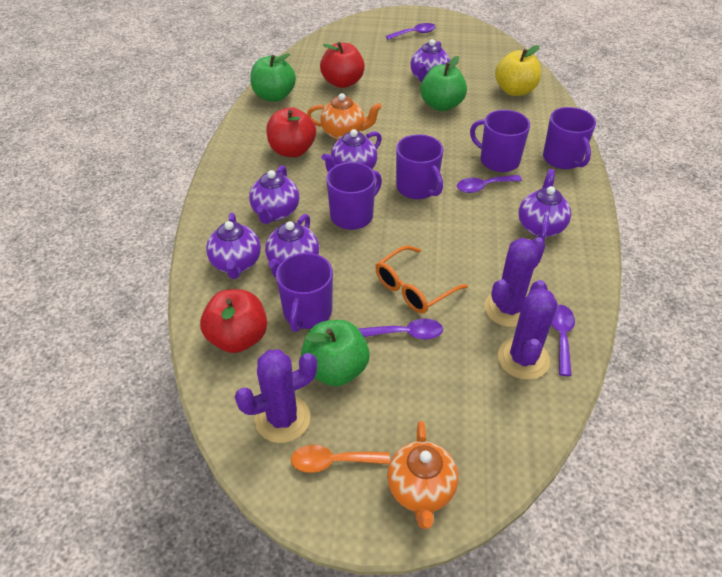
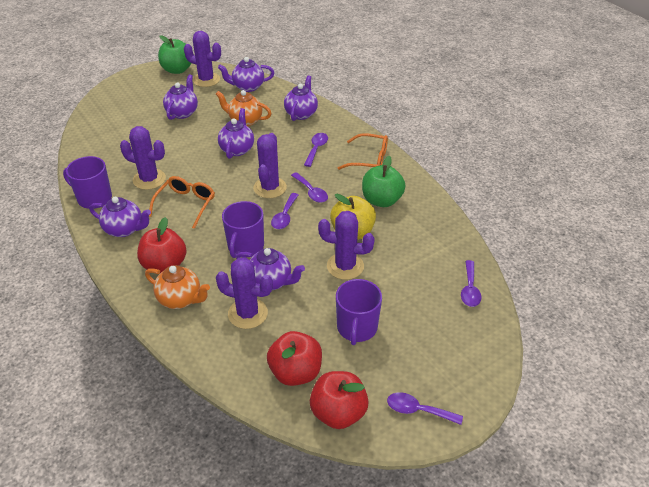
green apple: [250,53,296,102] [301,320,370,386] [420,56,467,111] = 3 -> [158,35,191,74] [362,156,405,207] = 2
orange glasses: [375,246,468,313] = 1 -> [149,176,215,229] [338,133,388,170] = 2
orange spoon: [291,445,390,473] = 1 -> none = 0
purple cactus: [235,349,317,443] [484,237,546,327] [498,280,558,380] = 3 -> [120,126,166,190] [184,31,221,87] [216,257,273,329] [253,133,287,198] [318,211,375,280] = 5
purple mug: [276,253,333,332] [326,162,382,230] [396,134,444,199] [470,110,530,172] [543,107,596,169] = 5 -> [63,156,112,209] [222,201,264,258] [336,279,382,345] = 3
purple spoon: [358,318,443,340] [386,23,436,40] [457,175,522,193] [551,305,575,376] = 4 -> [271,193,298,229] [291,172,328,203] [304,133,328,167] [387,392,463,425] [461,260,481,307] = 5

